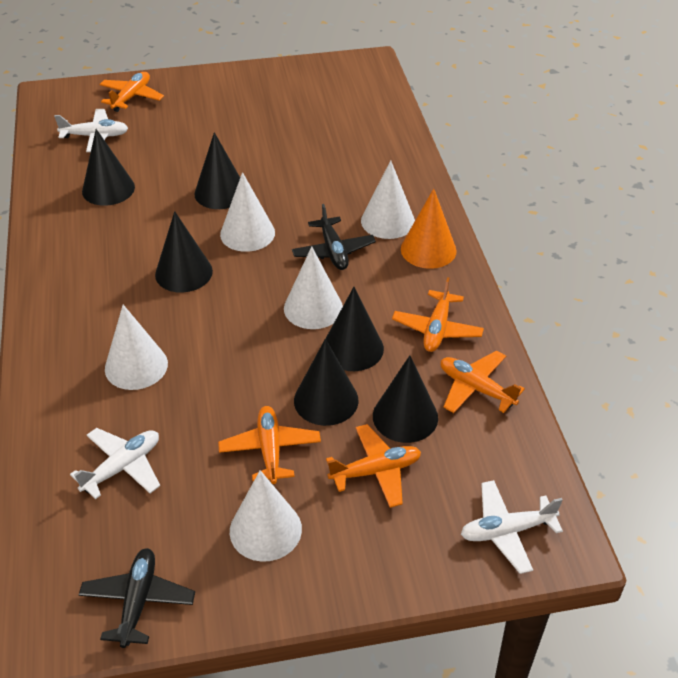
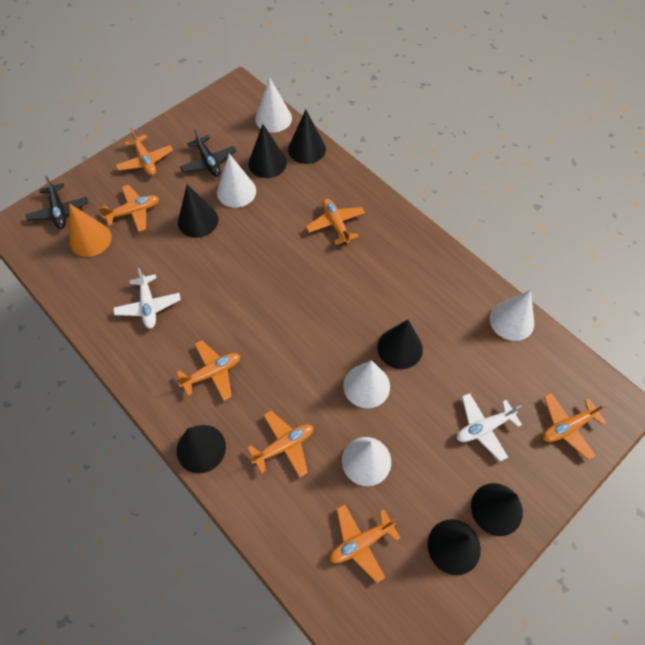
black cone: [82,129,135,206] [155,211,213,293] [194,132,240,209] [294,339,359,426] [326,287,384,371] [373,356,438,443] = 6 -> [177,425,226,473] [178,184,219,238] [248,124,287,178] [288,110,326,164] [378,320,423,369] [428,519,481,575] [471,483,523,536] = 7
orange plane: [99,72,164,112] [218,406,321,484] [326,424,421,508] [392,277,484,352] [440,350,525,413] = 5 -> [98,185,159,232] [116,128,173,176] [176,340,240,401] [247,411,313,478] [306,199,365,245] [329,504,400,583] [543,393,607,460] = 7
white plane: [54,109,128,152] [70,428,160,499] [461,480,563,574] = 3 -> [113,268,181,329] [457,393,522,461] = 2

